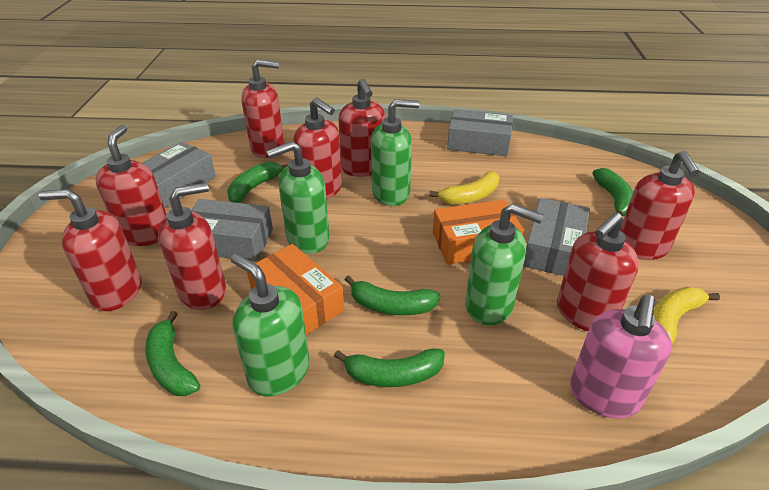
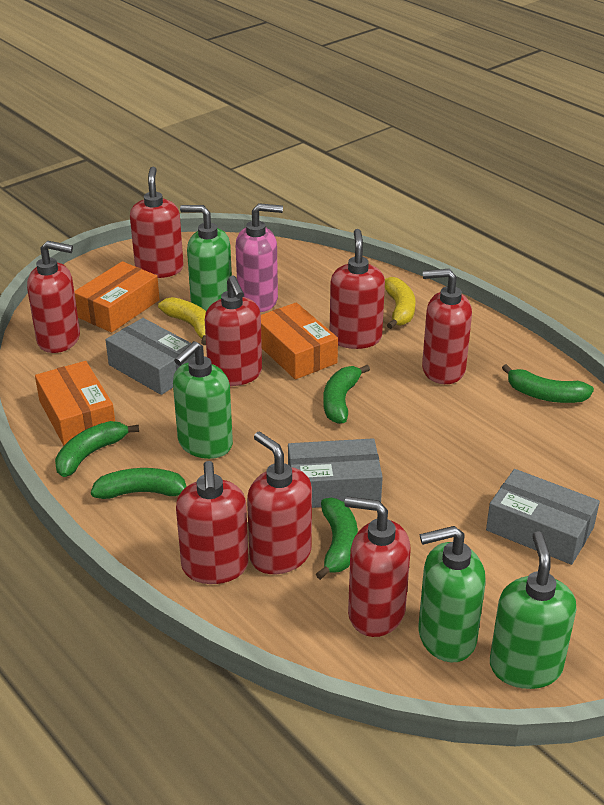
grey box: [142,142,216,208] [191,199,273,261] [447,109,513,156] [523,198,590,276] = 4 -> [106,318,195,395] [288,438,383,508] [486,469,600,565] = 3
orange box: [247,244,344,335] [433,200,524,265] = 2 -> [35,361,115,446] [74,261,160,333] [261,302,338,380] = 3

